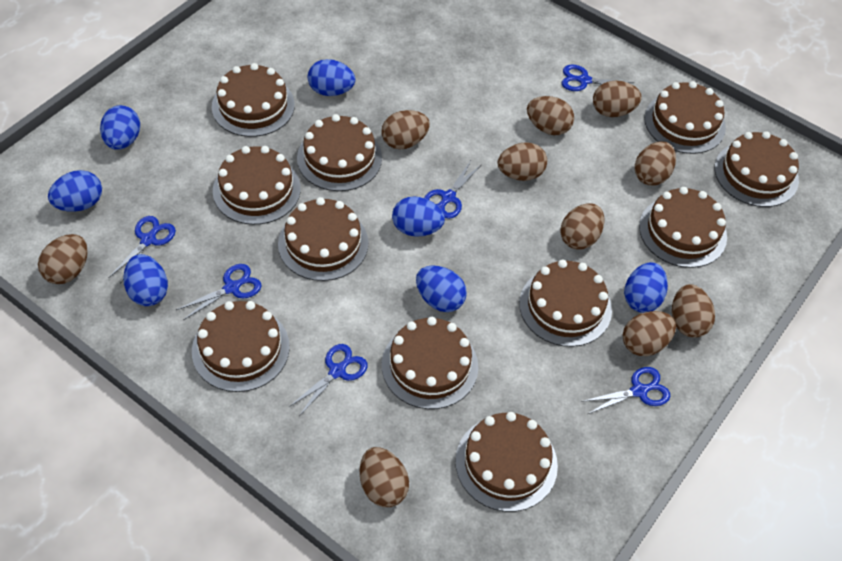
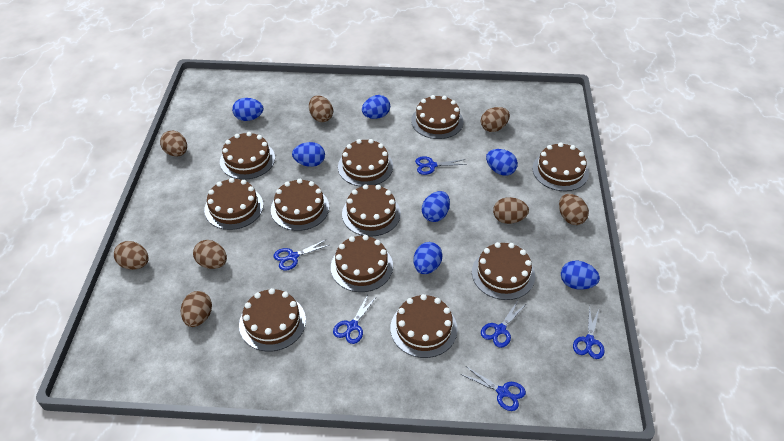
brown egg: [38,234,88,284] [360,447,409,507] [381,110,430,150] [497,142,547,181] [527,96,574,135] [560,203,604,250] [593,81,642,117] [623,311,676,356] [635,141,676,186] [672,284,715,338] = 10 -> [114,241,149,270] [160,131,187,157] [181,291,212,327] [193,240,227,269] [309,95,333,122] [481,107,510,132] [493,197,529,224] [559,194,589,225] = 8

